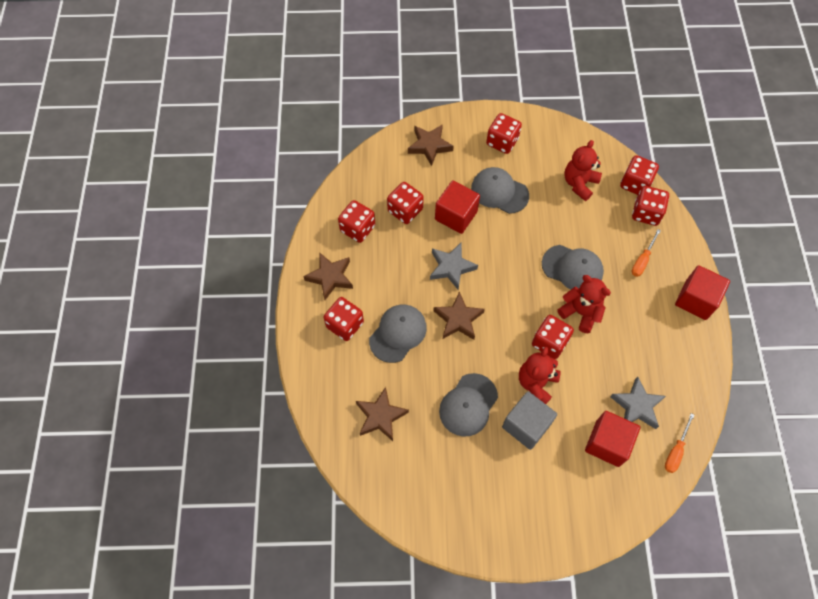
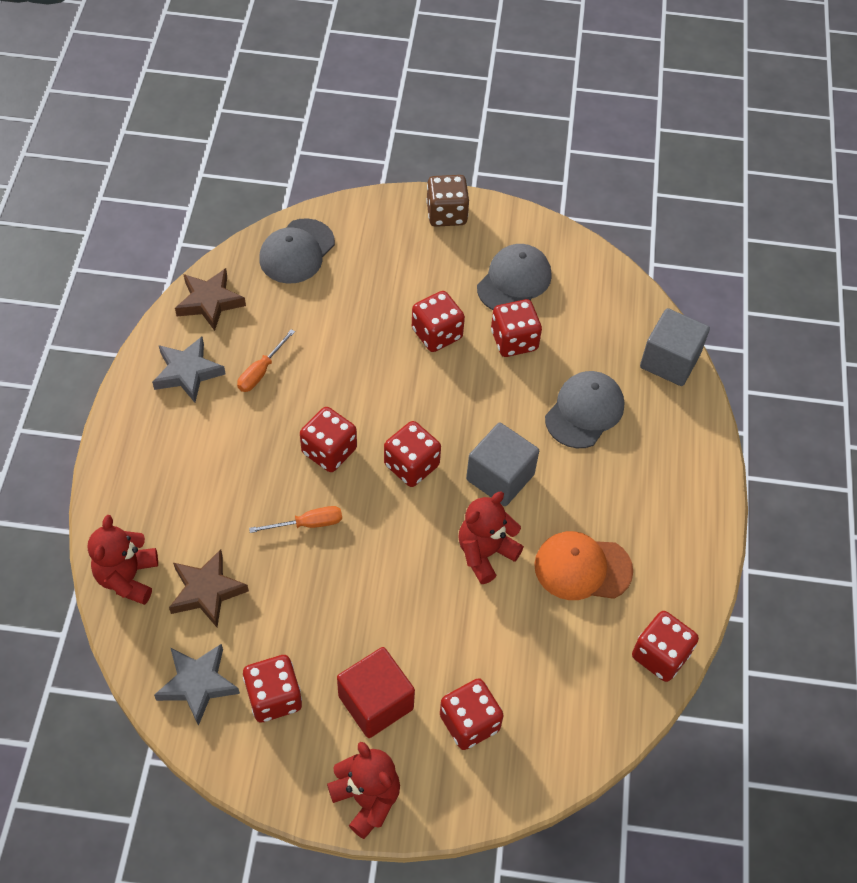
brown dice: none = 0 -> [426,175,469,227] = 1
brown star: [303,252,353,300] [356,387,409,441] [408,124,454,166] [433,291,485,340] = 4 -> [169,549,249,627] [175,268,246,331] = 2
grey cap: [369,305,427,363] [439,373,498,437] [471,167,529,214] [542,245,604,289] = 4 -> [259,218,335,284] [477,244,552,310] [545,371,624,448] = 3
grey cube: [502,391,557,450] = 1 -> [466,423,539,506] [640,308,710,386] = 2
orange cap: none = 0 -> [534,531,633,600] = 1
red cube: [435,181,480,234] [585,411,640,467] [675,265,730,320] = 3 -> [337,647,415,738] = 1

